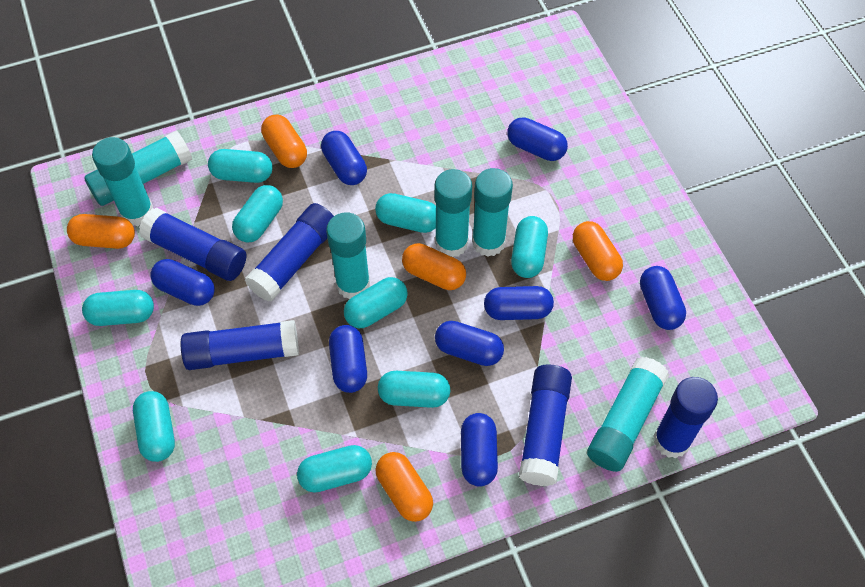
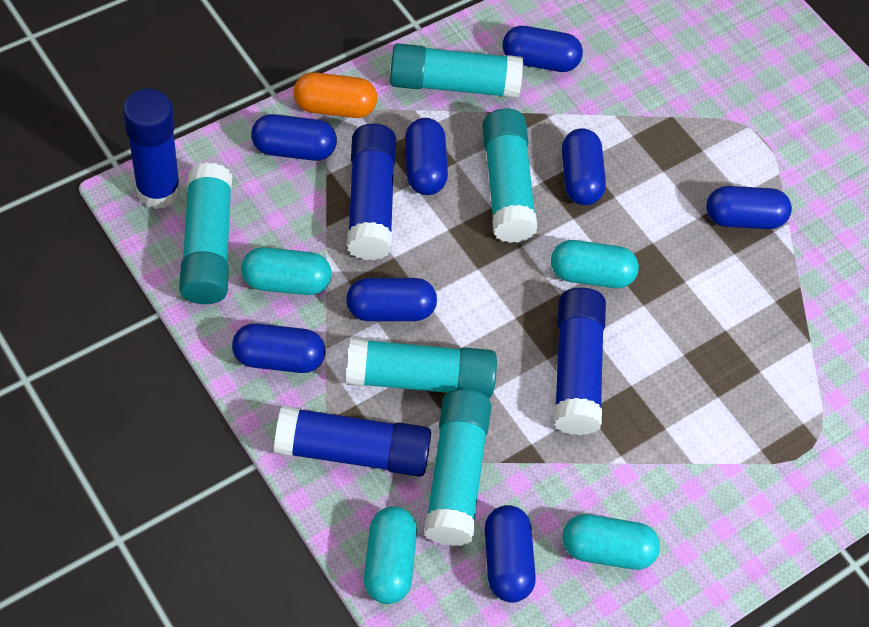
blue glue stick: [139,208,246,281] [181,320,299,370] [245,203,334,302] [519,364,572,486] [654,377,718,458] = 5 -> [123,89,181,209] [274,406,431,477] [347,124,396,260] [554,288,606,435] = 4
orange capsule: [67,214,135,249] [261,114,307,168] [376,452,433,522] [402,243,466,290] [573,221,623,281] = 5 -> [294,72,377,118] = 1
turquoise capsule: [82,290,154,326] [133,391,175,462] [208,149,273,183] [232,185,283,243] [297,445,372,493] [344,277,408,329] [375,193,436,233] [378,371,450,408] [511,216,548,278] = 9 -> [241,247,332,295] [364,506,417,604] [551,240,639,288] [562,514,660,570] = 4
turquoise glue stick: [84,131,192,206] [92,137,153,226] [326,212,370,299] [434,169,472,257] [472,168,513,257] [587,357,669,472] = 6 -> [179,162,232,304] [346,338,497,398] [390,43,523,99] [424,389,491,546] [482,109,538,243] = 5

